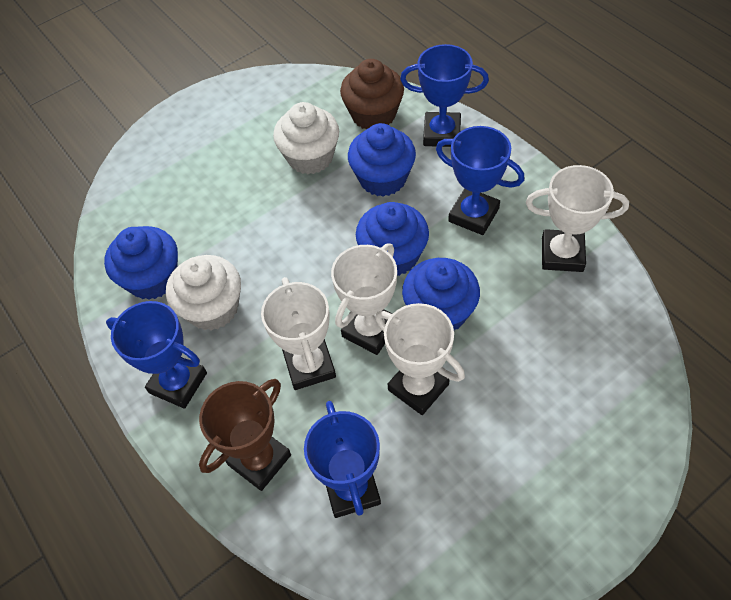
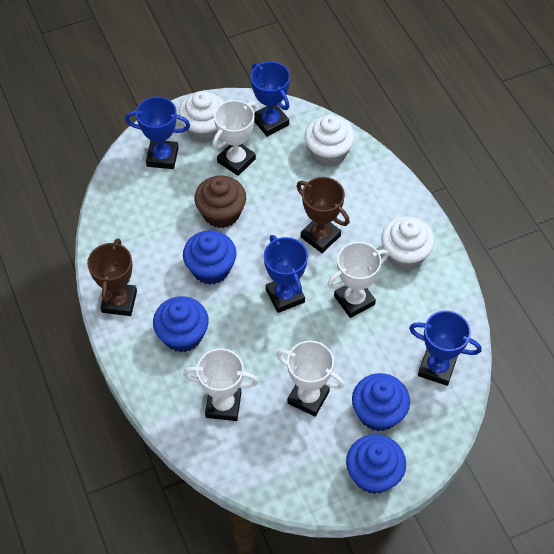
brown trophy: [199,379,291,491] = 1 -> [87,238,137,316] [296,177,350,253] = 2
white cupcake: [166,255,241,330] [273,102,339,174] = 2 -> [178,91,224,143] [305,115,355,167] [381,217,435,270] = 3

